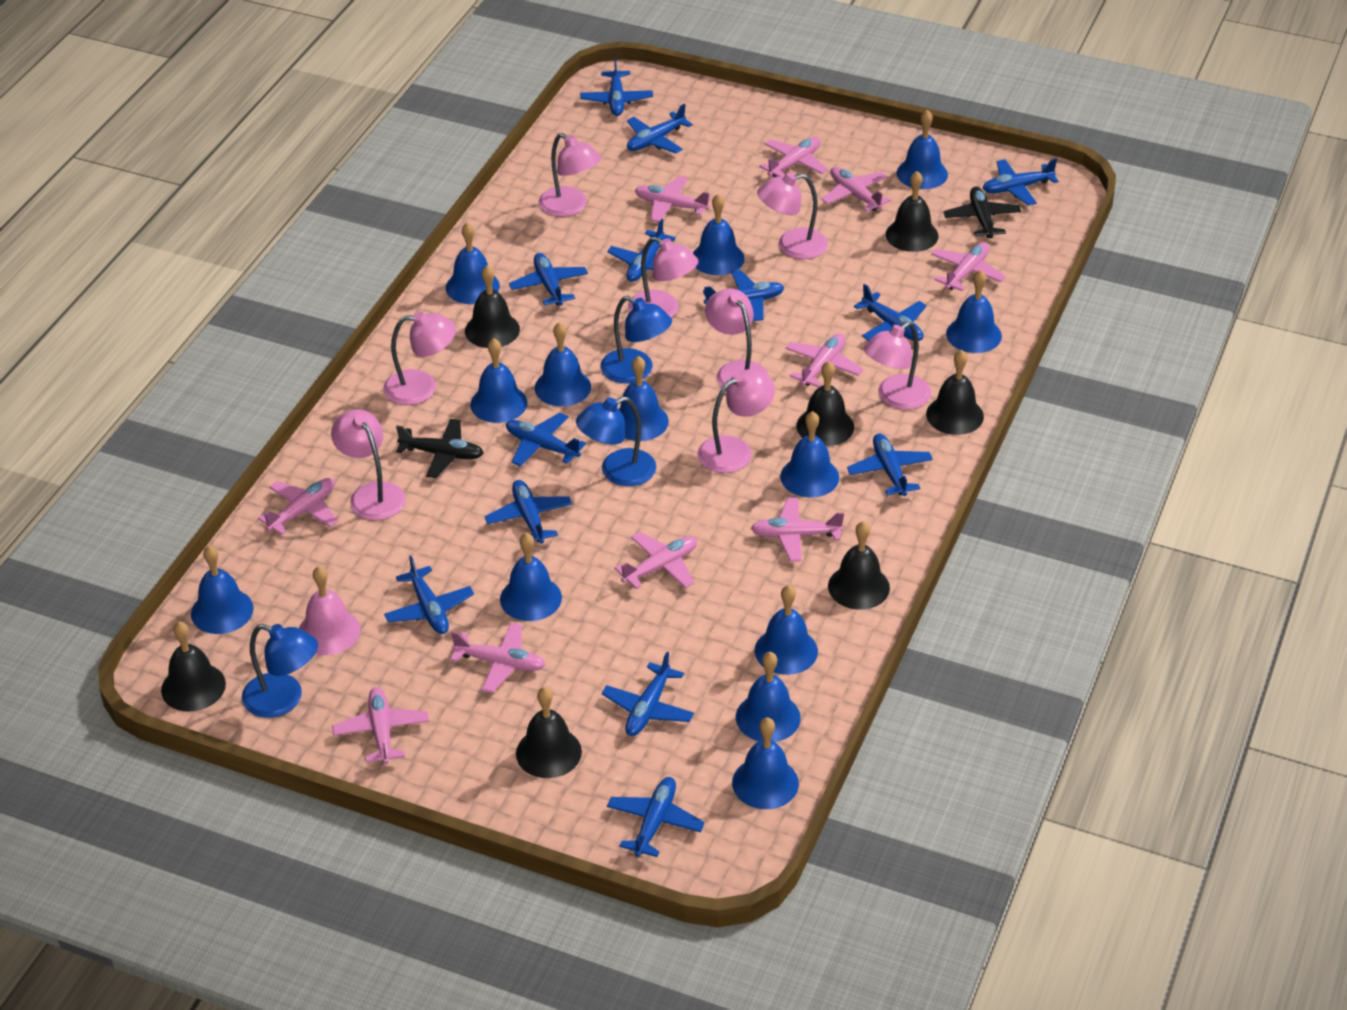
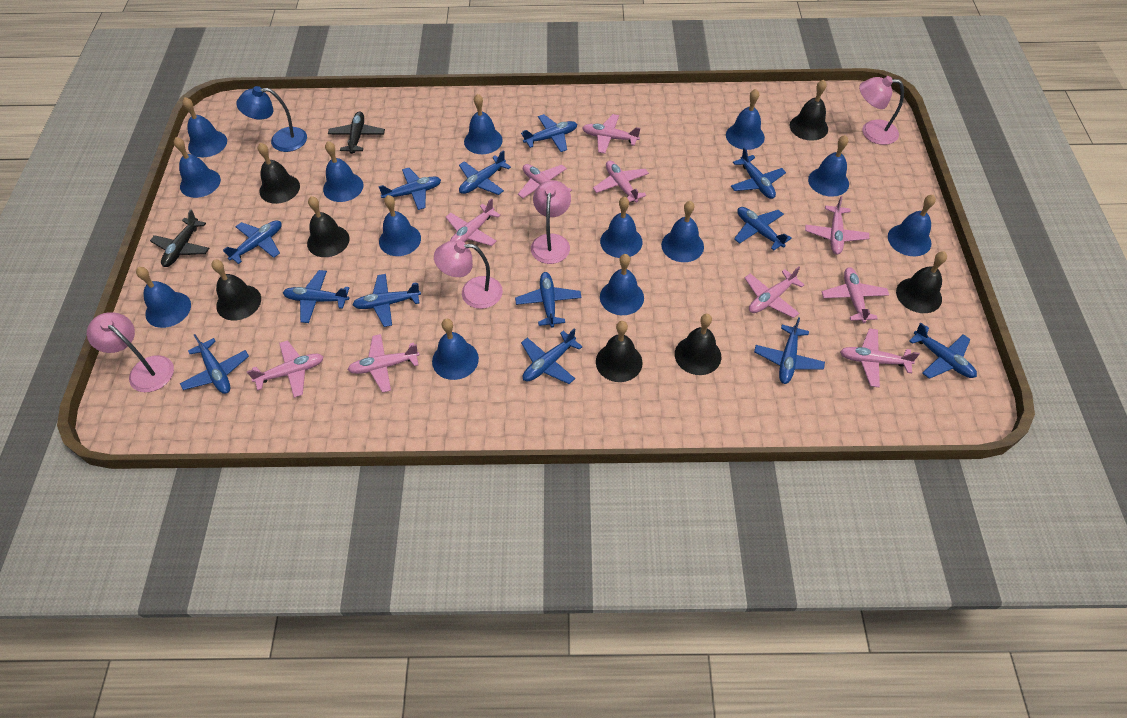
blue lamp: [242,624,318,718] [576,396,656,486] [601,296,672,383] = 3 -> [237,86,307,152] = 1
pink bell: [299,566,361,655] = 1 -> none = 0
pink lamp: [331,409,406,520] [383,311,456,405] [539,133,601,217] [628,237,698,318] [697,369,775,473] [705,289,769,387] [757,173,828,259] [864,322,931,410] = 8 -> [87,312,174,392] [434,240,503,309] [531,180,571,264] [859,76,904,145] = 4

